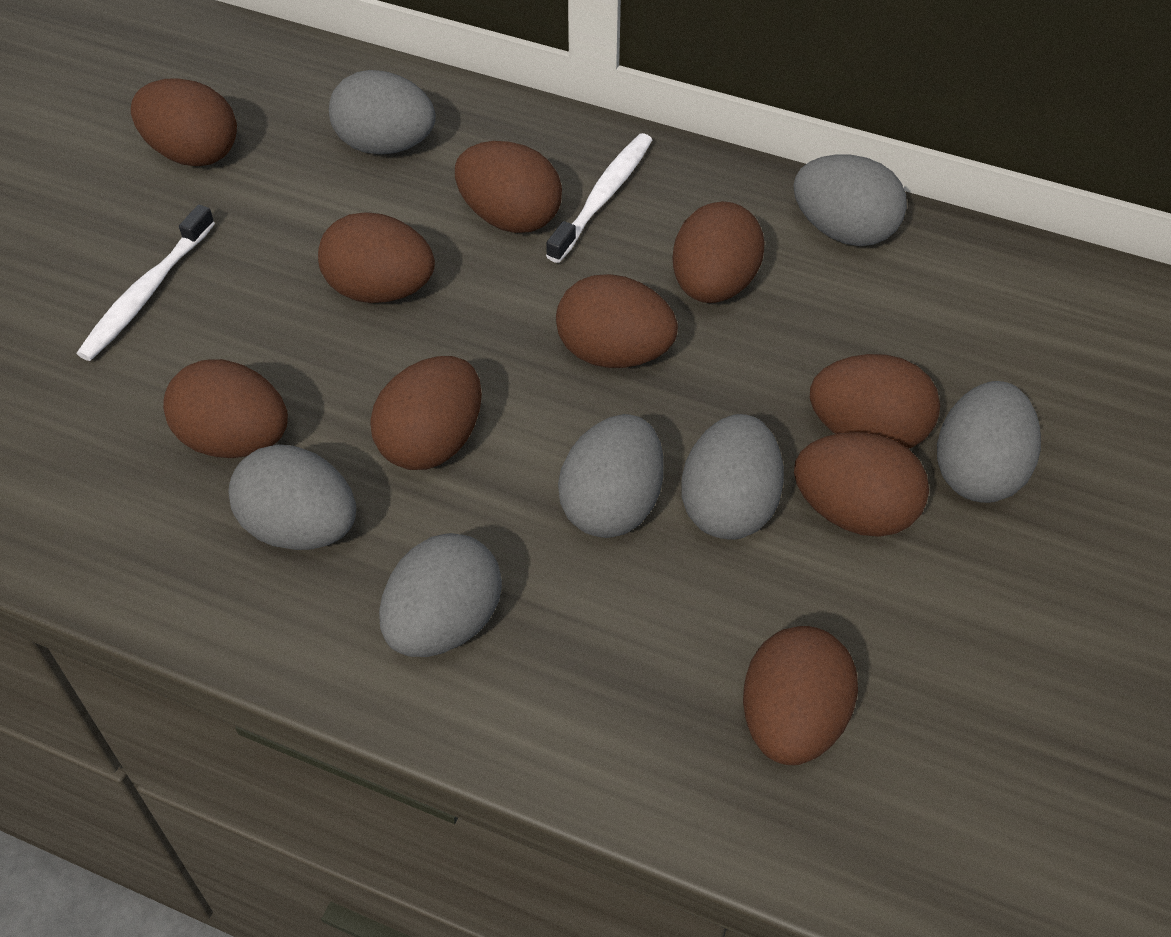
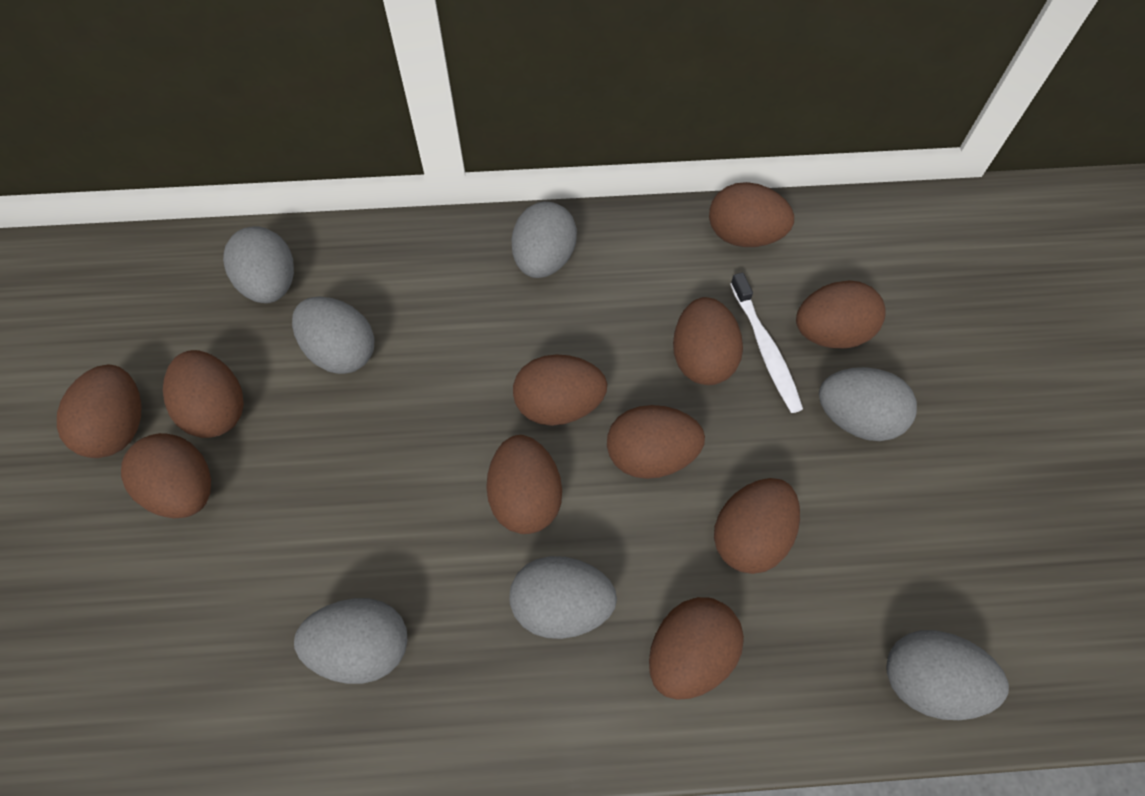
brown egg: [131,78,237,166] [163,359,288,458] [318,212,435,303] [370,356,482,470] [455,141,562,233] [556,274,678,368] [672,201,765,303] [743,626,858,765] [794,432,929,537] [810,354,940,449] = 10 -> [57,365,142,458] [121,433,211,518] [163,350,244,438] [486,435,562,534] [513,354,607,426] [607,405,705,479] [649,597,744,700] [673,297,743,385] [709,182,794,247] [714,478,800,574] [796,280,886,348] = 11
white toothbrush: [77,205,215,361] [546,133,652,263] = 2 -> [730,273,803,413] = 1

